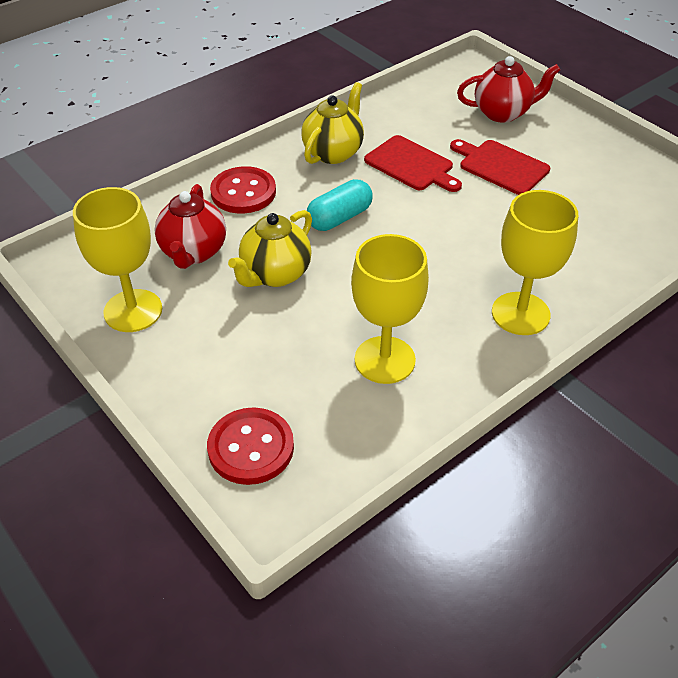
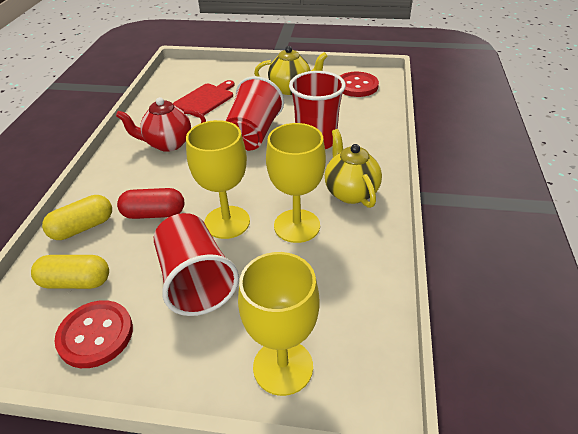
red capsule: none = 0 -> [117,188,184,219] = 1
red cup: none = 0 -> [154,213,239,316] [225,76,284,151] [289,71,346,149] = 3
red cutting board: [364,135,462,192] [450,139,550,195] = 2 -> [173,80,235,117] = 1
red teapot: [154,184,226,269] [457,56,560,123] = 2 -> [116,97,206,152] = 1
turquoise capsule: [307,179,373,231] = 1 -> none = 0
yellow capsule: none = 0 -> [31,255,109,289] [42,195,112,240] = 2

